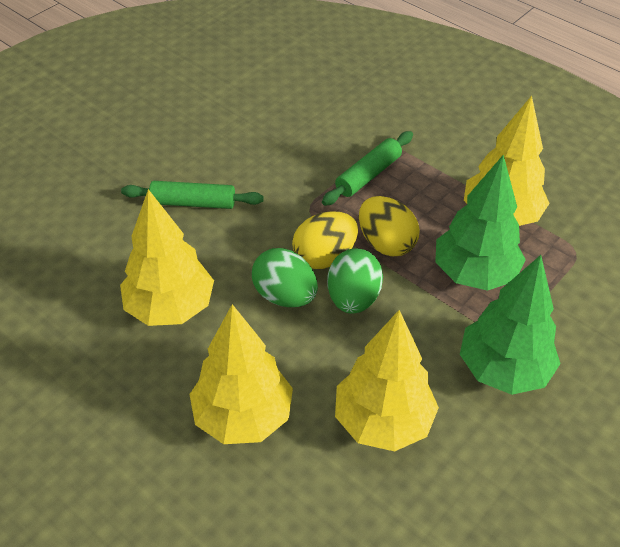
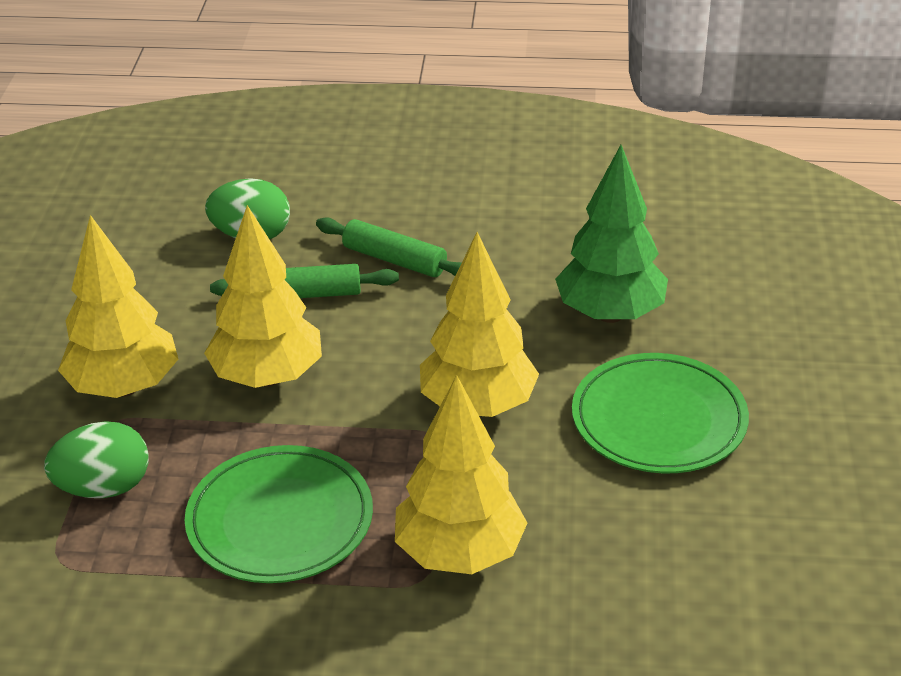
green plate: none = 0 -> [184,445,373,583] [572,353,749,473] = 2
green tree: [435,155,526,291] [460,255,560,395] = 2 -> [555,145,668,323] = 1
yellow egg: [292,211,358,269] [359,196,420,256] = 2 -> none = 0

